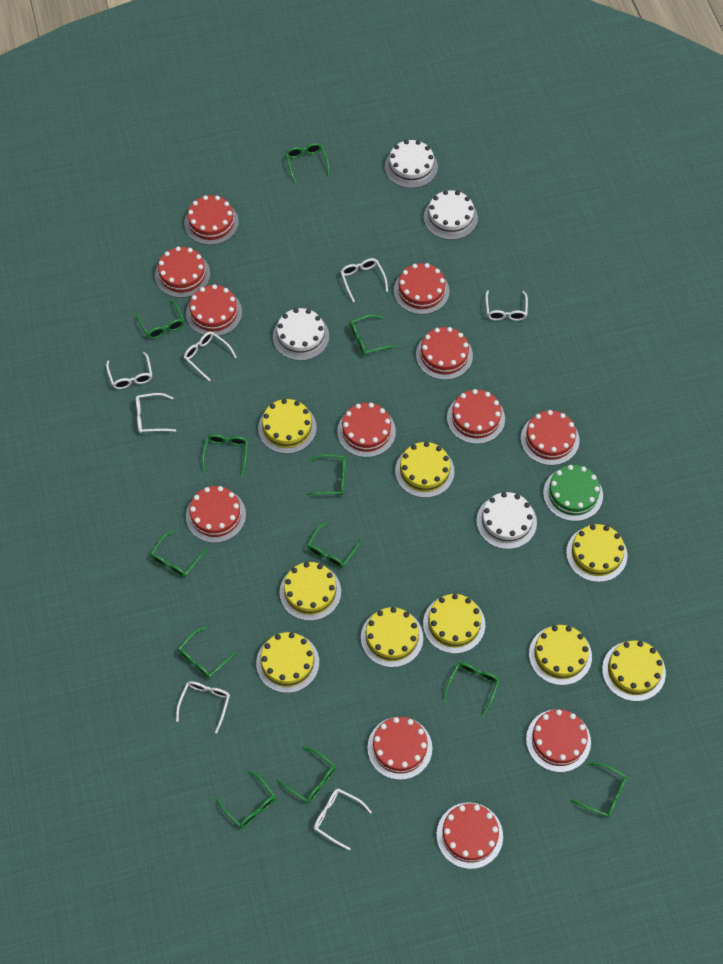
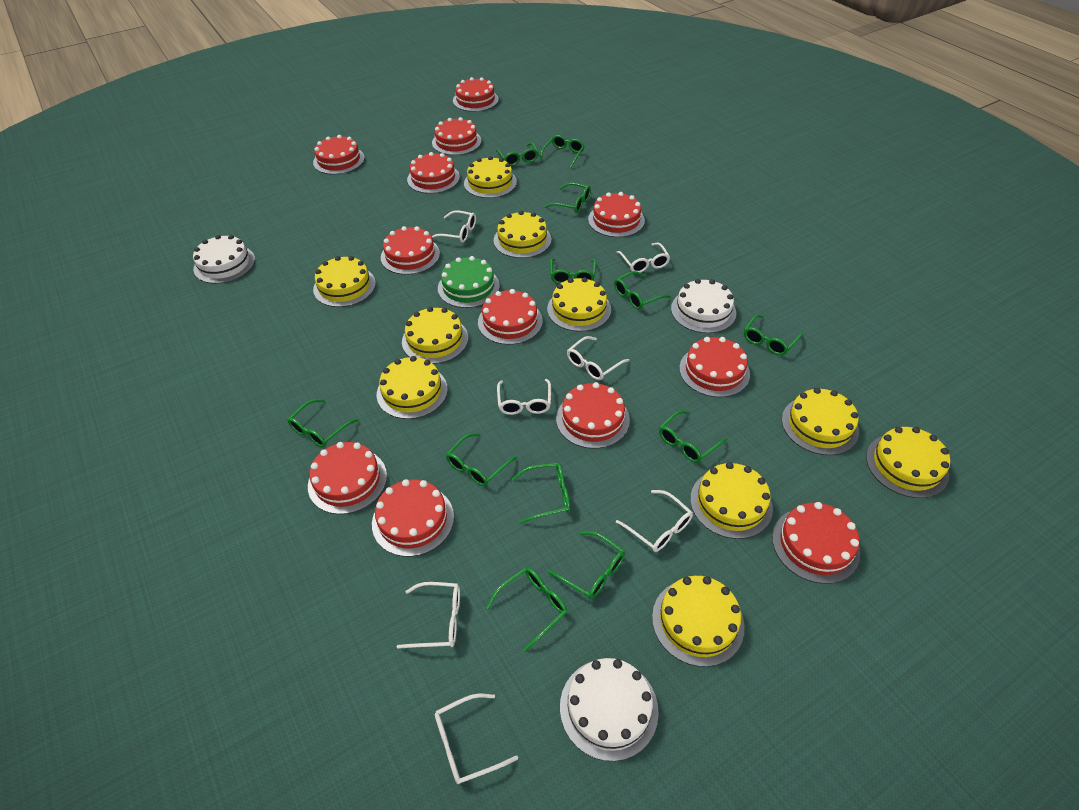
white cake: [273,308,329,361] [385,140,438,188] [424,190,478,240] [476,492,537,549] = 4 -> [193,235,255,284] [560,658,659,761] [671,279,736,333] = 3
yellow cake: [256,632,319,693] [258,399,317,454] [280,562,341,621] [361,607,423,667] [395,442,455,498] [423,594,485,654] [529,625,592,685] [566,524,627,582] [602,640,666,701] = 9 -> [313,256,376,307] [377,356,448,419] [402,307,468,364] [464,156,517,198] [494,211,551,258] [547,277,611,332] [652,576,745,667] [690,462,773,539] [782,388,859,455] [866,427,950,498] = 10

